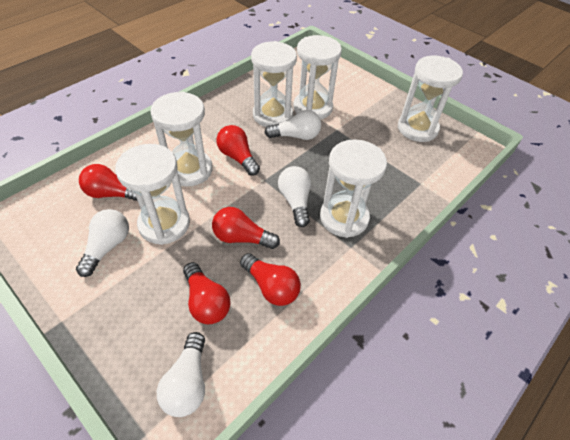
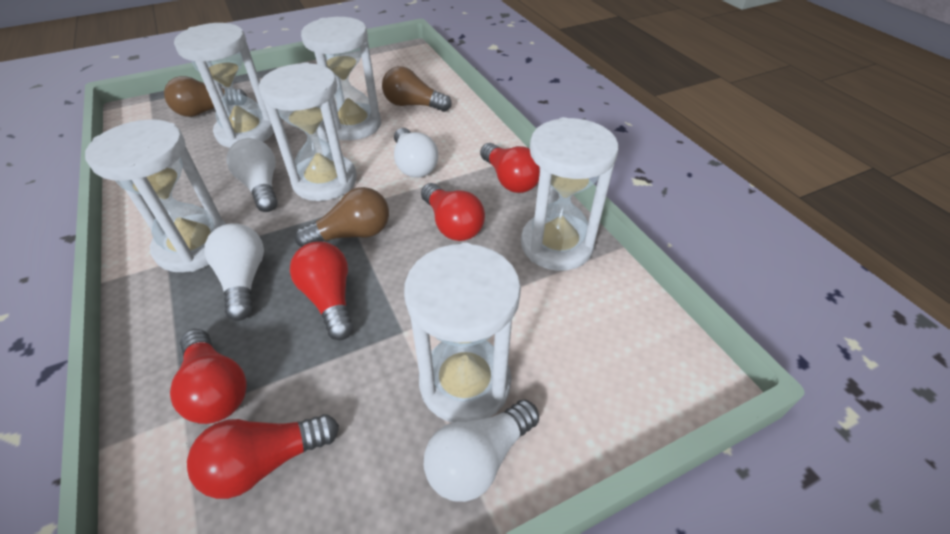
brown light bulb: none = 0 -> [164,76,247,117] [295,187,389,247] [382,66,452,112] = 3

